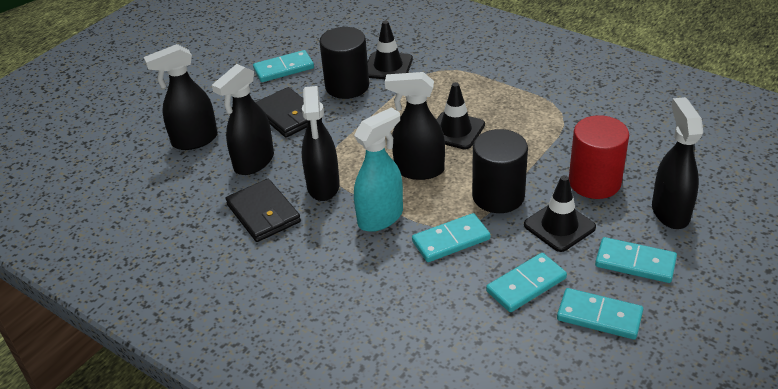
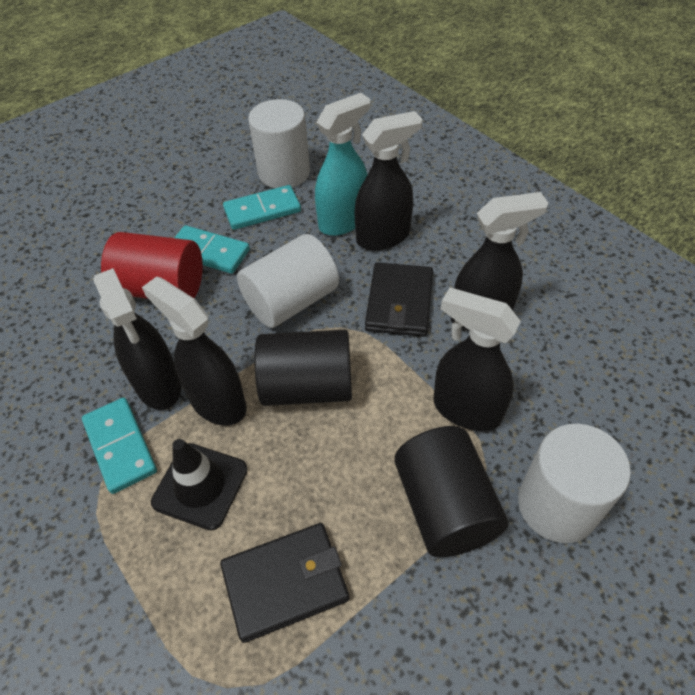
black traffic cone: [368,21,413,79] [436,82,485,149] [524,175,596,252] = 3 -> [151,439,248,531] = 1
turquoise domino: [253,50,314,82] [412,213,490,262] [486,253,567,312] [557,288,643,339] [595,237,677,283] = 5 -> [82,397,157,494] [174,225,250,274] [223,185,301,230] = 3
white cylinder: none = 0 -> [237,234,339,328] [248,99,310,188] [518,424,631,543] = 3

